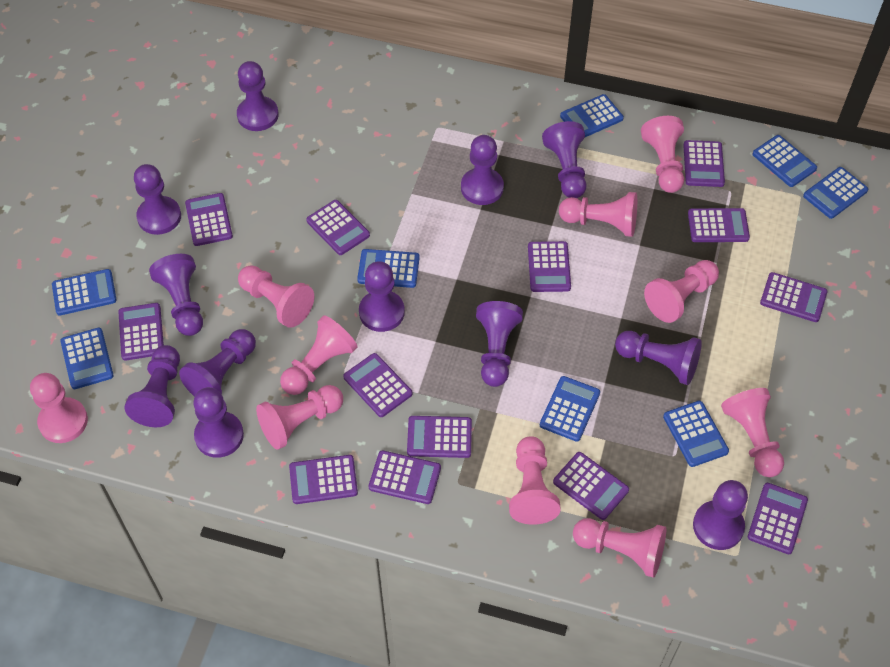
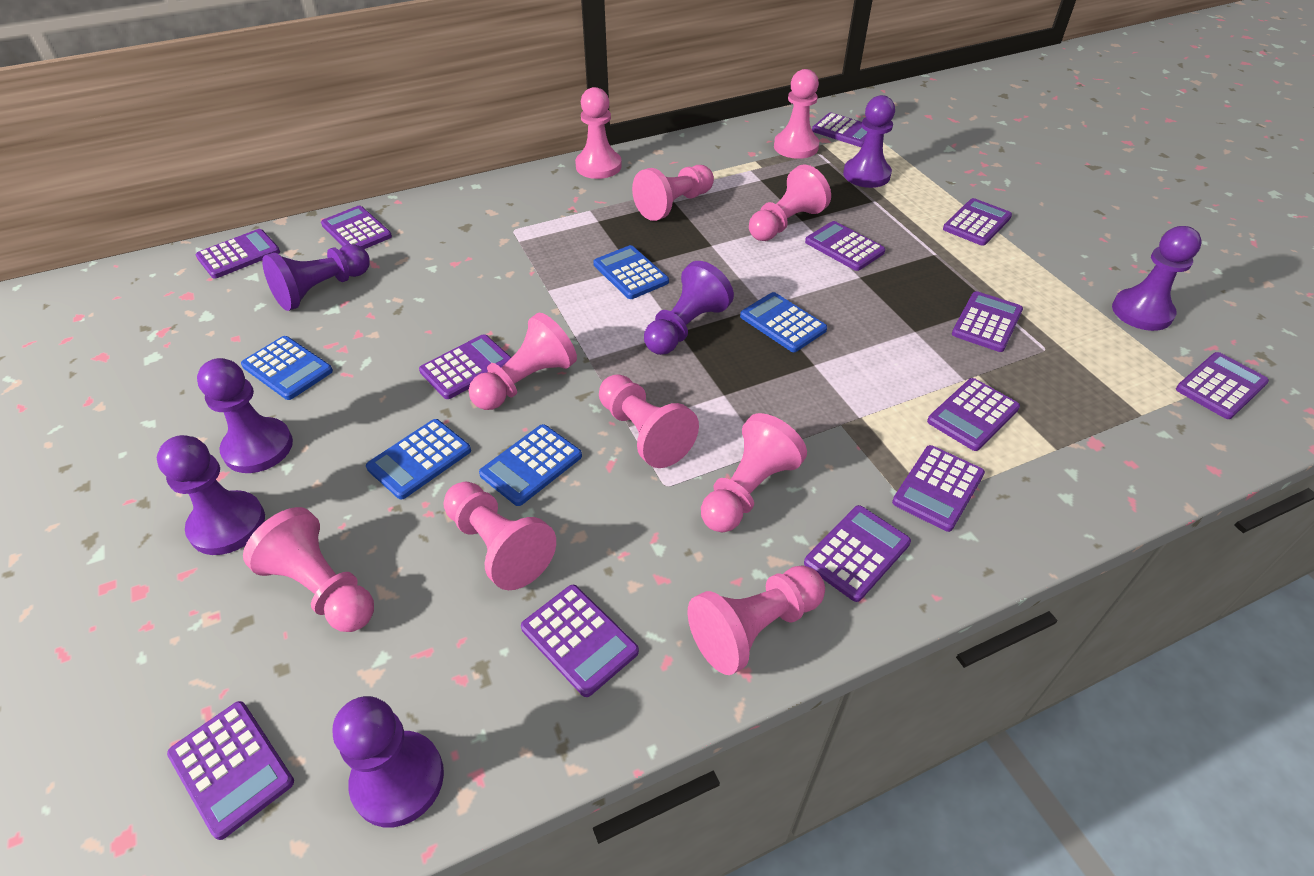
blue calculator: [52,269,117,316] [60,328,114,389] [357,249,420,288] [540,376,600,442] [560,94,624,137] [663,401,729,467] [752,135,817,187] [803,167,868,219] = 8 -> [241,336,333,400] [366,419,471,500] [479,424,582,506] [593,245,669,299] [740,292,827,352] = 5
purple pawn: [124,345,180,427] [134,164,181,235] [149,254,203,336] [179,329,256,397] [193,387,244,458] [237,61,279,131] [359,261,405,332] [461,135,504,205] [476,301,523,387] [542,121,587,198] [615,331,702,385] [693,480,748,550] = 12 -> [157,435,265,555] [197,358,293,473] [262,244,370,311] [333,696,444,827] [644,261,734,355] [843,95,895,188] [1112,226,1202,331] = 7

